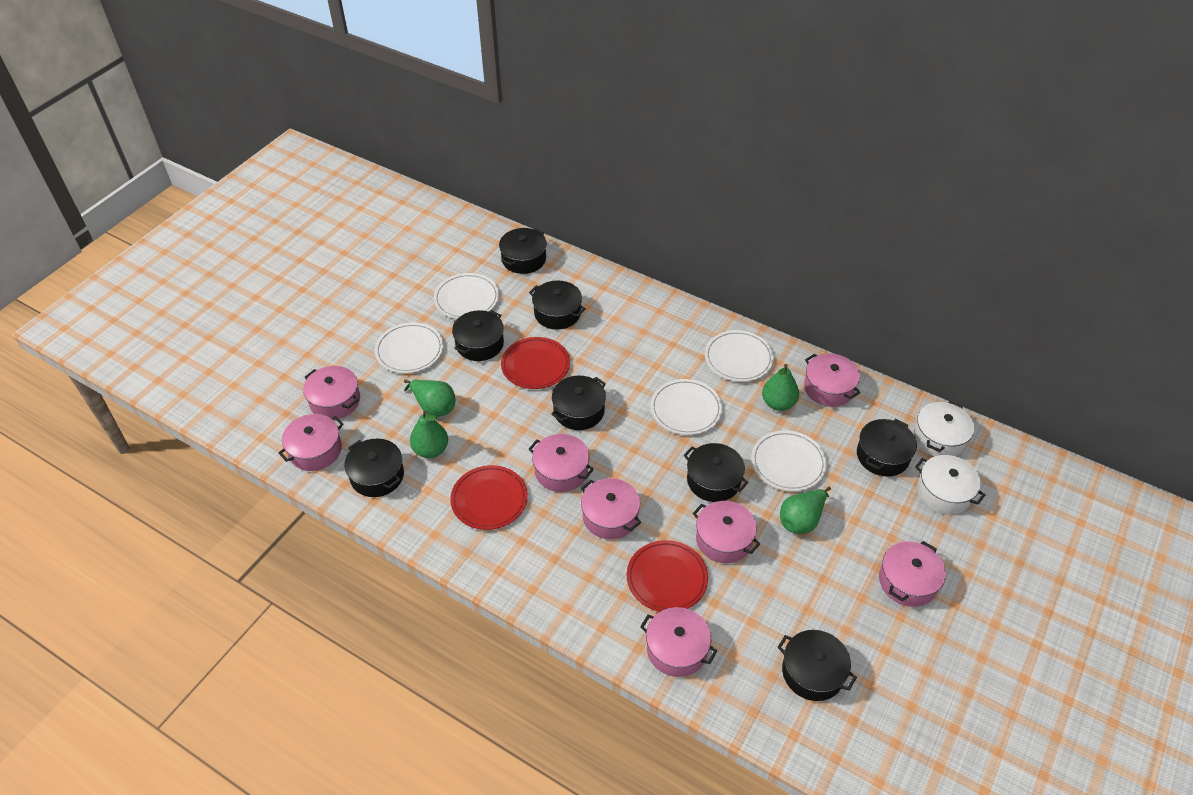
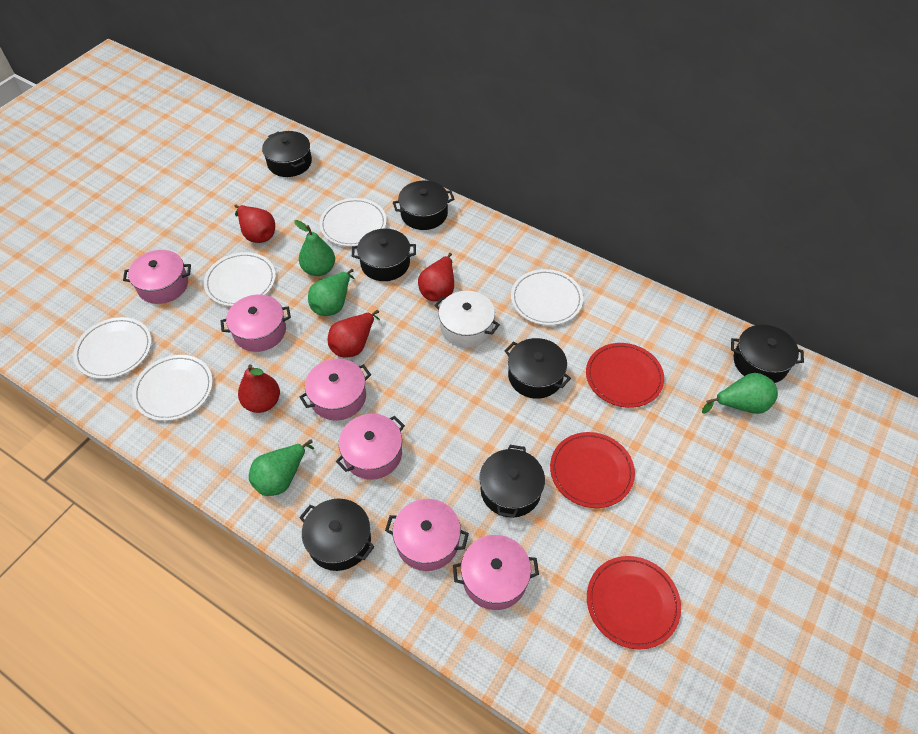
black pot: [344,438,404,497] [452,310,504,361] [499,228,547,274] [529,280,586,330] [551,376,606,430] [683,443,749,502] [777,630,857,701] [857,419,917,477] = 8 -> [262,131,312,177] [299,499,375,571] [352,229,416,281] [393,181,454,230] [479,445,545,518] [505,338,571,399] [731,325,804,383] = 7
pink pot: [278,414,344,471] [303,366,360,420] [529,434,594,492] [581,478,641,540] [640,607,717,677] [693,501,760,563] [804,353,861,407] [879,541,946,607] = 8 -> [123,250,191,304] [220,294,291,352] [299,359,371,421] [336,414,405,480] [385,499,469,571] [453,535,539,610] = 6
red pear: none = 0 -> [235,205,275,243] [238,364,280,413] [328,310,380,357] [418,253,454,302] = 4
white pot: [914,401,974,457] [915,455,985,515] = 2 -> [434,291,500,348] = 1

